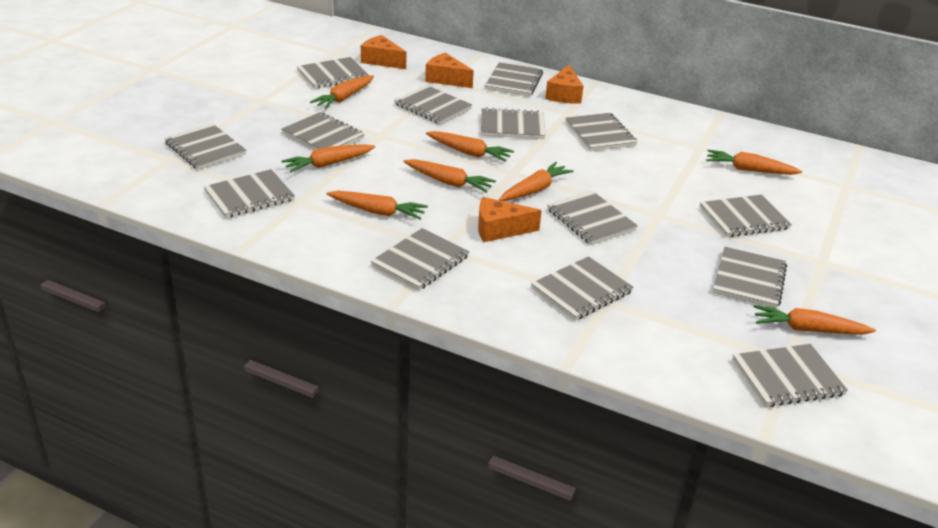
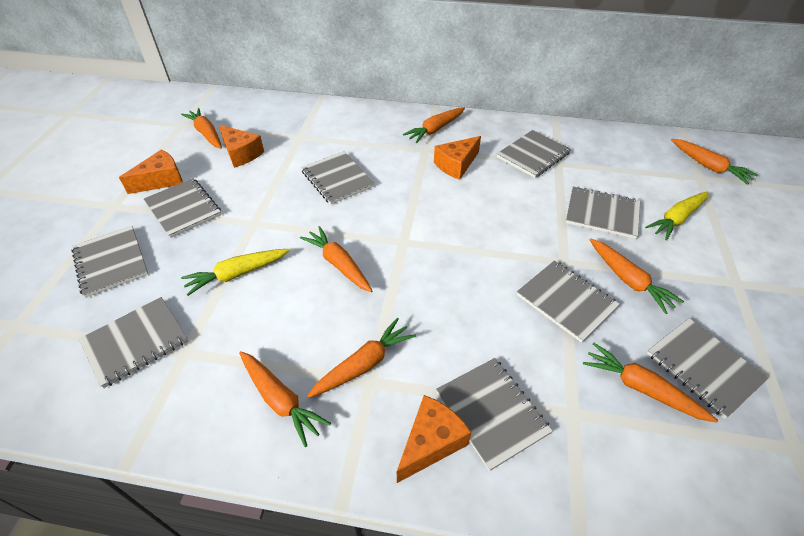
grey notebook: [164,124,246,170] [204,169,295,218] [282,112,365,150] [297,57,369,89] [371,228,469,291] [394,85,472,124] [481,107,545,139] [485,62,543,97] [531,256,634,321] [547,191,638,245] [566,113,637,151] [700,195,792,237] [713,247,787,309] [732,344,848,407] = 14 -> [71,226,148,298] [79,297,188,388] [144,178,221,238] [301,151,375,205] [436,358,553,471] [497,130,571,178] [517,260,620,343] [566,187,640,239] [647,318,769,419] = 9
yellow carrot: none = 0 -> [181,249,290,296] [645,192,708,241] = 2

